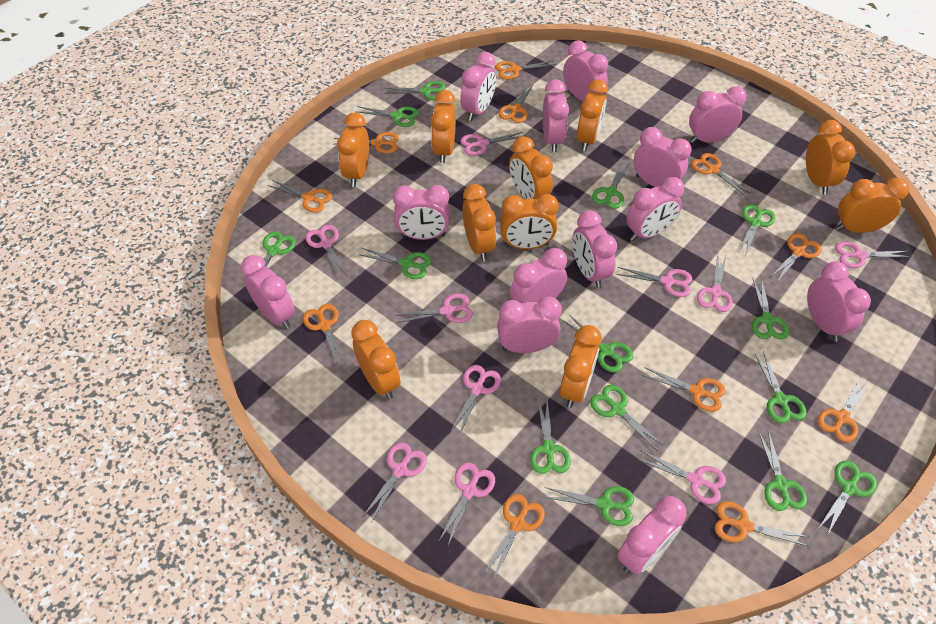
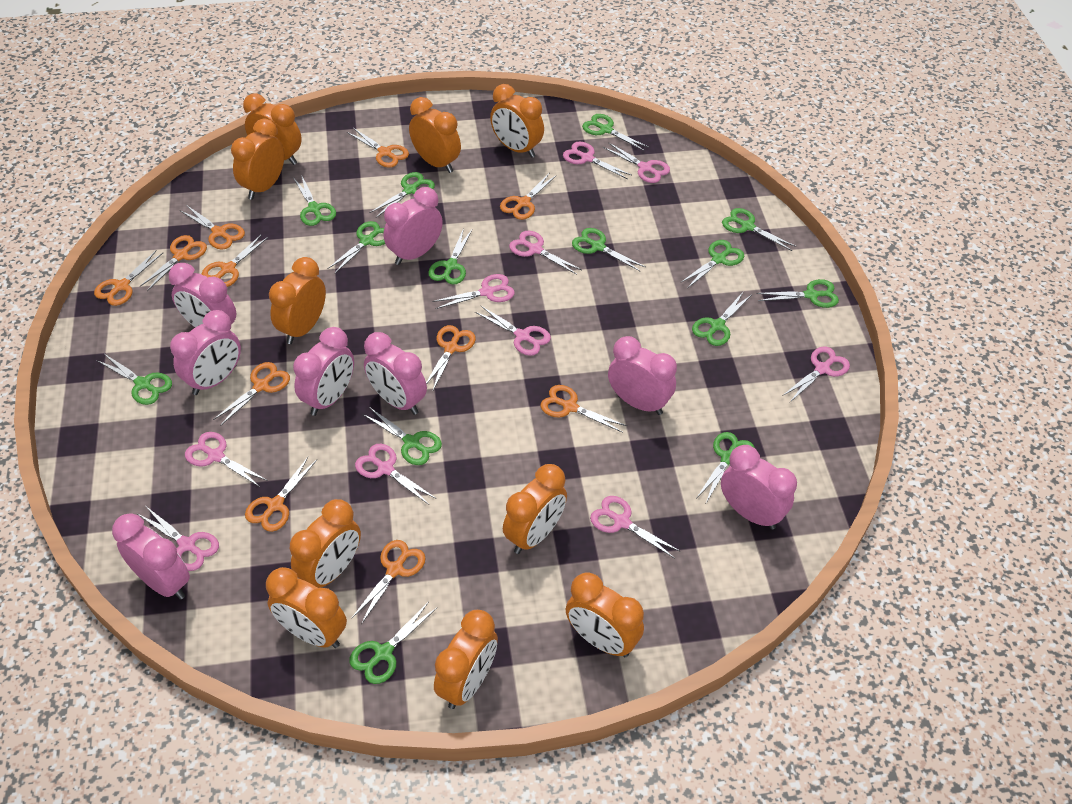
pink clock: [241,255,295,329] [393,185,450,240] [460,52,496,121] [497,297,562,353] [510,248,567,303] [543,79,569,152] [563,40,608,101] [572,210,617,288] [617,496,687,575] [626,177,684,241] [634,127,692,187] [689,86,746,143] [807,261,871,342] = 13 -> [112,513,190,600] [169,263,237,327] [170,310,241,395] [293,327,354,416] [364,332,427,415] [383,187,443,265] [608,336,677,415] [721,445,797,530] = 8

